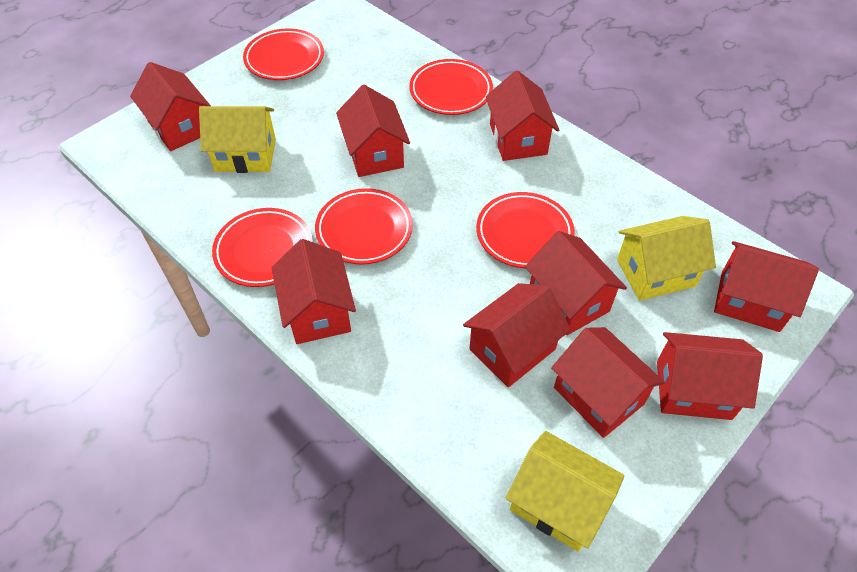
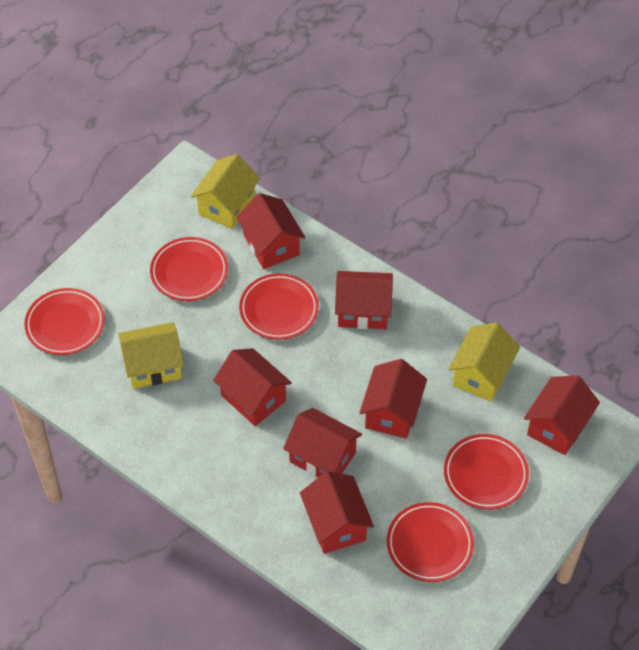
red house: [130,62,211,151] [272,239,356,344] [336,85,410,177] [463,283,571,387] [485,70,559,161] [525,231,627,335] [551,327,665,438] [657,332,763,420] [714,241,819,332] = 9 -> [213,348,292,426] [237,193,305,269] [283,408,362,477] [300,471,374,554] [335,271,393,329] [360,359,427,439] [524,376,600,455] = 7

